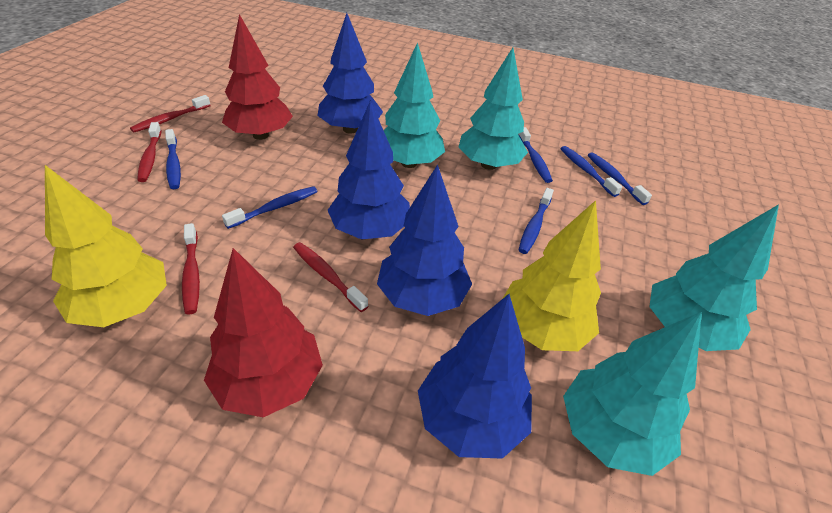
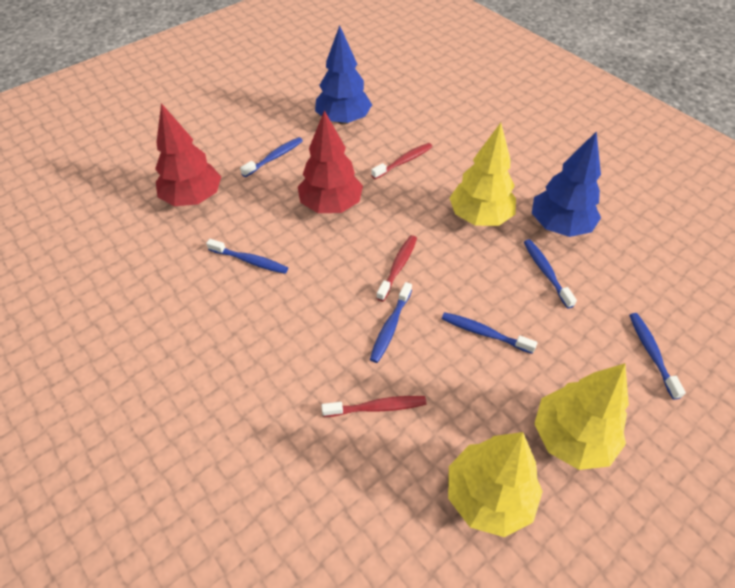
blue tree: [317,13,383,134] [328,100,410,240] [377,164,472,316] [418,294,532,459] = 4 -> [315,25,372,124] [532,131,601,237] = 2
red toothbrush: [130,95,211,133] [137,122,162,182] [182,223,200,315] [293,242,368,312] = 4 -> [321,396,426,417] [371,143,433,179] [376,235,417,301] = 3
turquoise tree: [384,42,445,168] [458,48,528,170] [563,312,702,476] [649,204,779,351] = 4 -> none = 0
yellow tree: [45,165,167,327] [502,200,601,351] = 2 -> [448,432,543,537] [450,123,516,226] [534,363,629,470] = 3

